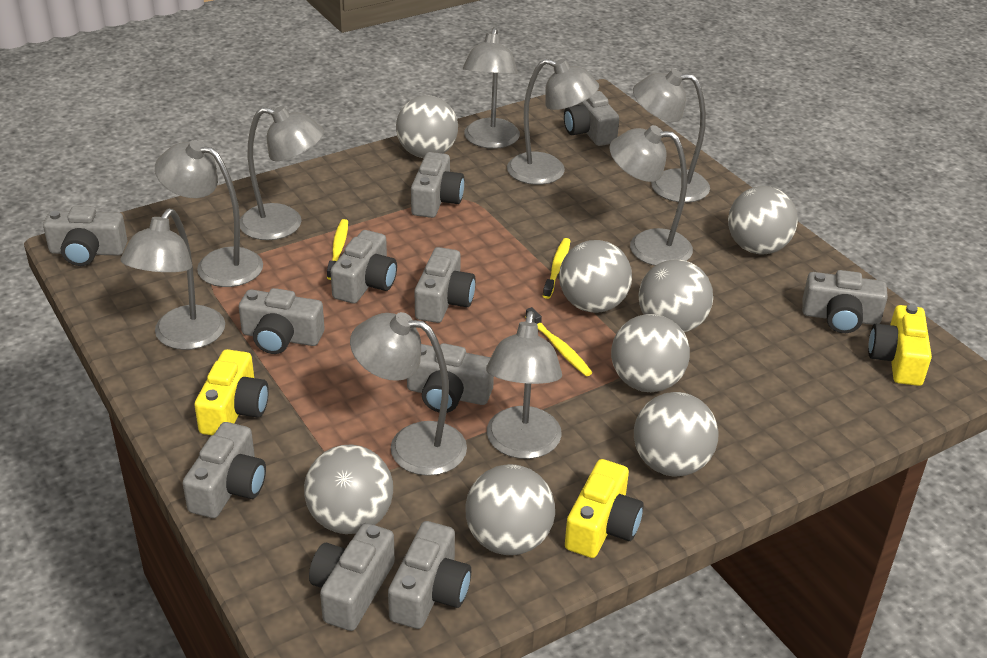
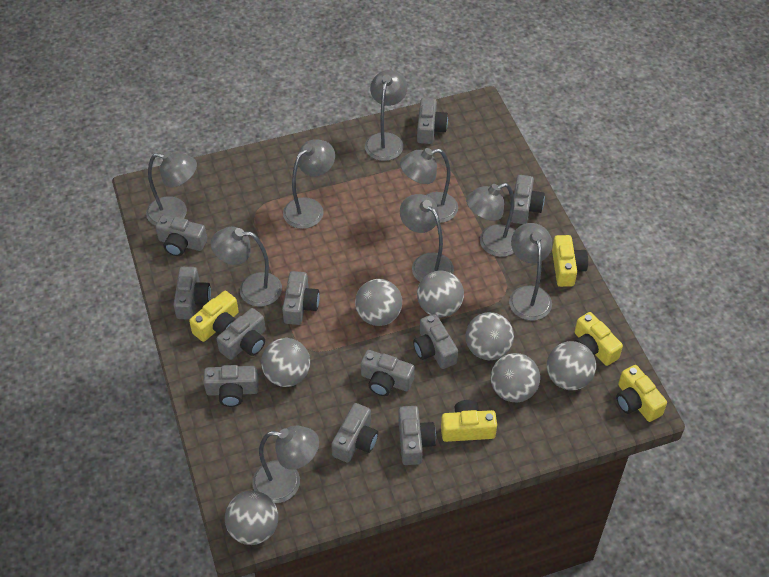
grey ball: [304,444,393,534] [396,95,458,158] [465,464,555,555] [559,240,632,313] [611,314,690,392] [634,392,719,476] [639,259,713,332] [728,186,798,255] = 8 -> [225,491,278,545] [261,338,310,387] [355,279,402,326] [417,270,464,318] [466,312,514,360] [491,353,540,402] [547,341,596,390] = 7
yellow camera: [194,349,269,435] [565,459,644,558] [868,304,932,386] = 3 -> [189,291,239,342] [441,400,497,442] [552,235,588,287] [575,312,623,366] [616,365,667,422] = 5
yellow toothbrush: [327,219,348,280] [525,307,593,376] [543,238,570,299] = 3 -> none = 0

